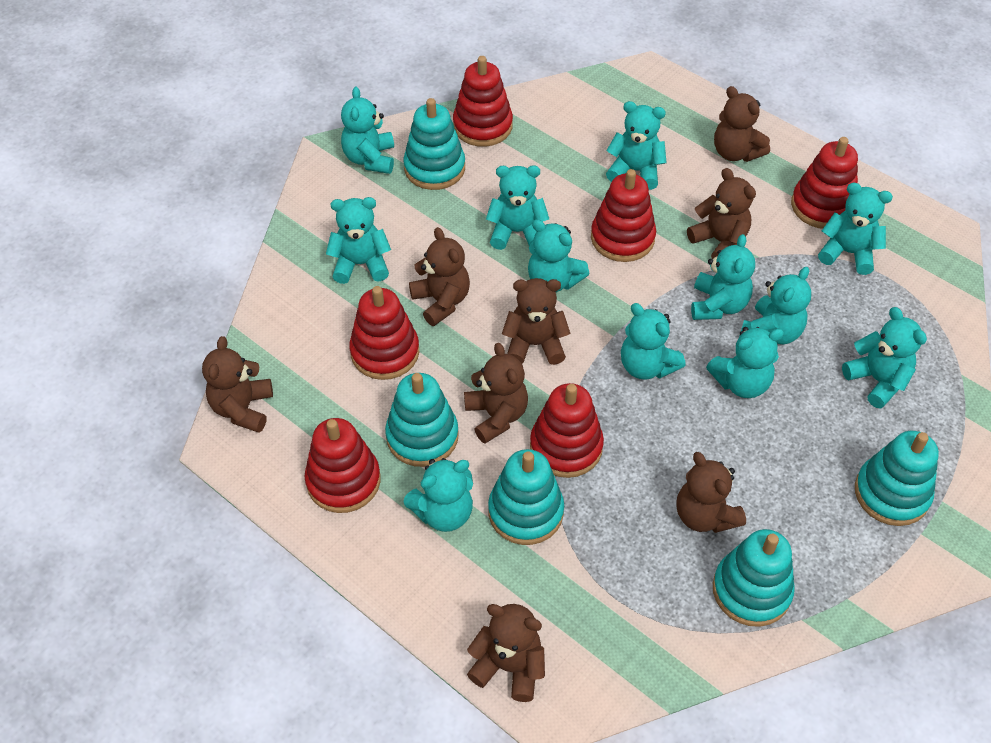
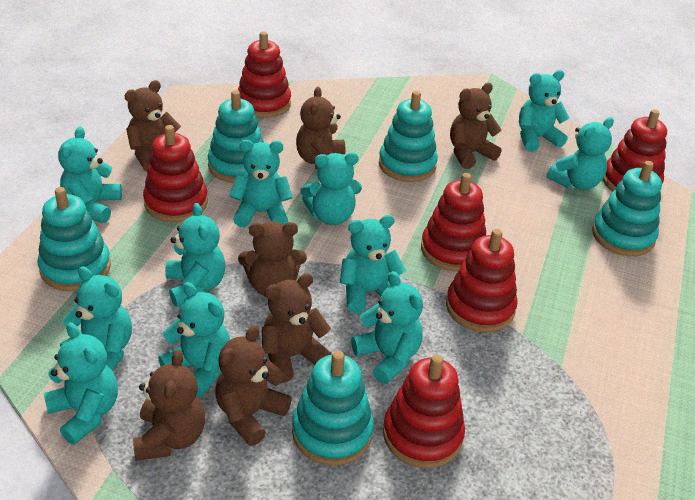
brown teddy bear: [202,336,273,433] [409,227,470,326] [464,343,528,444] [467,604,545,702] [502,278,570,365] [676,452,746,533] [687,168,756,259] [714,86,770,162] = 8 -> [125,80,181,171] [133,350,205,461] [215,325,292,446] [238,221,307,297] [262,273,332,383] [296,87,345,169] [450,83,502,169] = 7
turquoise teddy bear: [326,197,391,284] [341,87,394,174] [404,458,473,532] [486,165,549,250] [528,219,590,292] [606,101,667,190] [621,303,686,380] [691,234,755,320] [706,327,784,398] [741,267,811,344] [818,183,893,275] [842,307,927,408] = 12 -> [44,322,118,445] [58,127,122,223] [60,266,132,371] [158,282,230,398] [165,203,225,307] [229,140,293,227] [301,152,362,225] [340,215,406,313] [351,271,423,384] [519,70,570,152] [546,117,614,190] = 11

